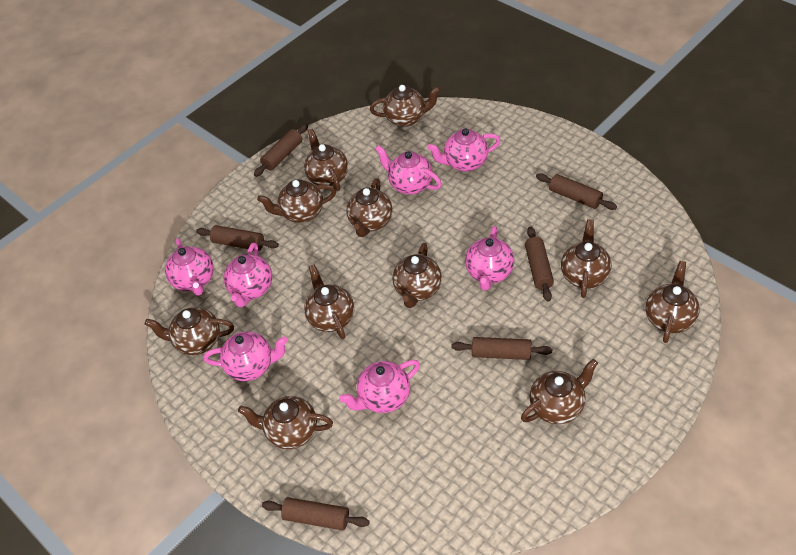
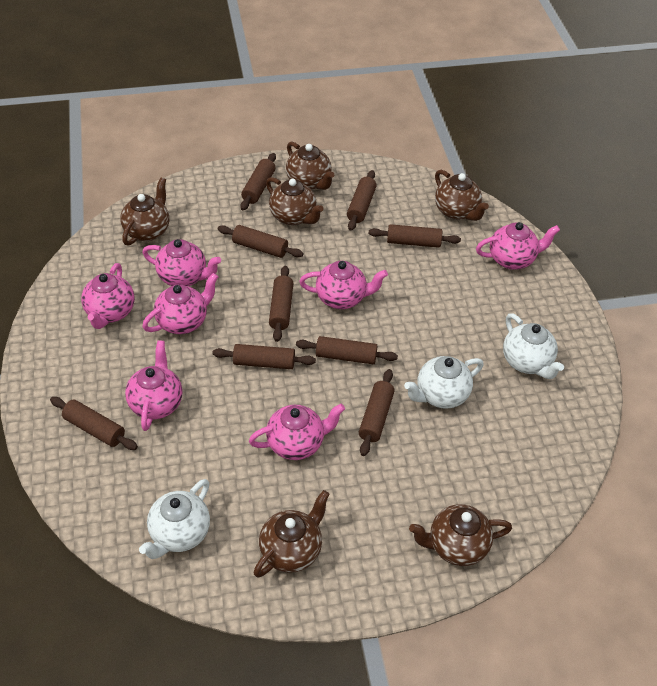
brown rolling pin: [196,225,279,251] [254,124,308,177] [262,497,370,530] [451,337,552,360] [525,227,554,302] [536,173,617,210] = 6 -> [50,397,138,450] [212,344,316,369] [218,225,303,258] [240,153,276,211] [269,266,293,342] [296,336,398,364] [347,170,377,231] [359,369,395,456] [369,224,461,248] = 9
brown teapot: [145,307,234,355] [238,396,333,449] [257,179,336,223] [304,129,348,191] [304,264,354,339] [346,178,393,237] [370,85,440,127] [392,243,442,308] [521,359,598,424] [561,219,612,298] [645,261,700,343] = 11 -> [120,178,169,246] [254,490,330,577] [266,177,324,225] [286,141,334,190] [409,504,512,566] [435,170,489,221] = 6
white teapot: none = 0 -> [139,479,210,559] [404,356,484,409] [503,313,564,379] = 3

